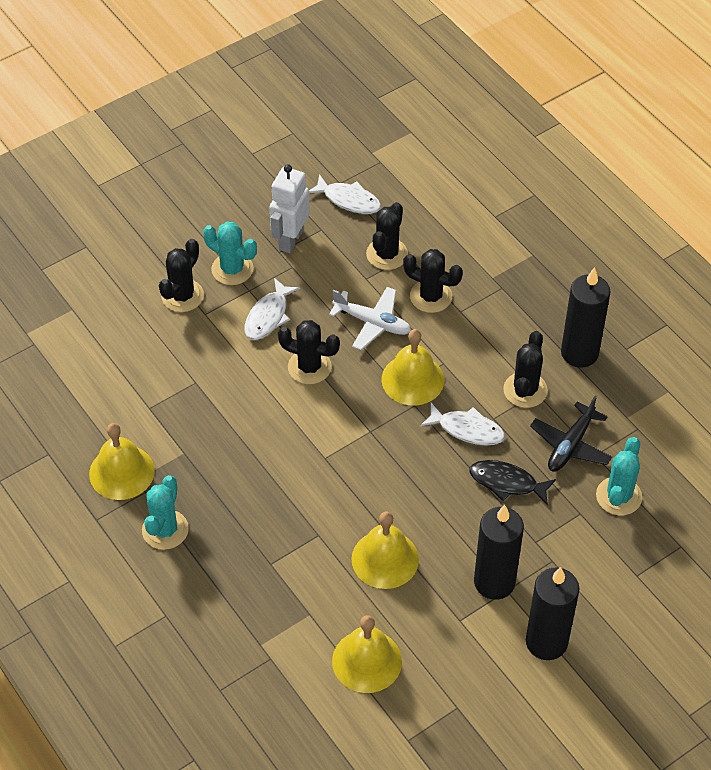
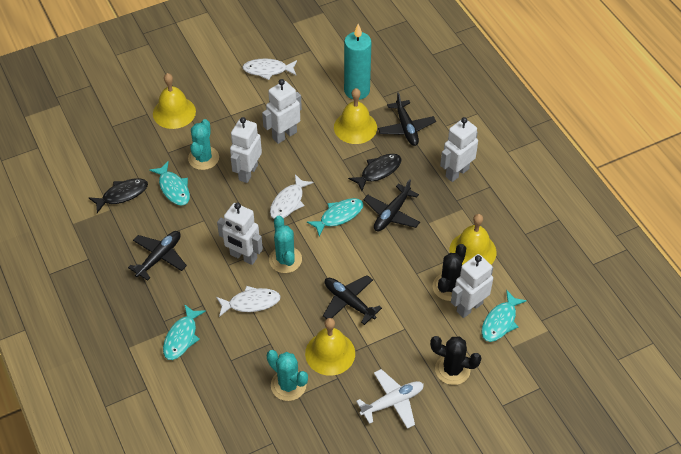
black cactus: [159,239,204,312] [278,320,340,384] [366,202,408,270] [403,249,463,313] [503,331,548,408] = 5 -> [430,336,481,385] [433,244,466,301] = 2
black candle: [474,505,524,600] [526,567,580,660] [561,267,611,368] = 3 -> none = 0
black fish: [470,460,556,505] = 1 -> [89,178,148,213] [348,154,402,191] = 2
black plane: [530,396,612,472] = 1 -> [128,231,187,281] [323,275,382,325] [363,179,420,231] [378,92,436,146] = 4
turquoise candle: none = 0 -> [344,24,372,100] = 1
turquoise fish: none = 0 -> [149,161,190,206] [163,304,206,360] [307,198,364,237] [482,290,527,342] = 4
white robot: [270,164,310,253] = 1 -> [217,203,263,265] [230,117,262,183] [262,79,302,144] [440,117,478,182] [451,254,493,318] = 5

